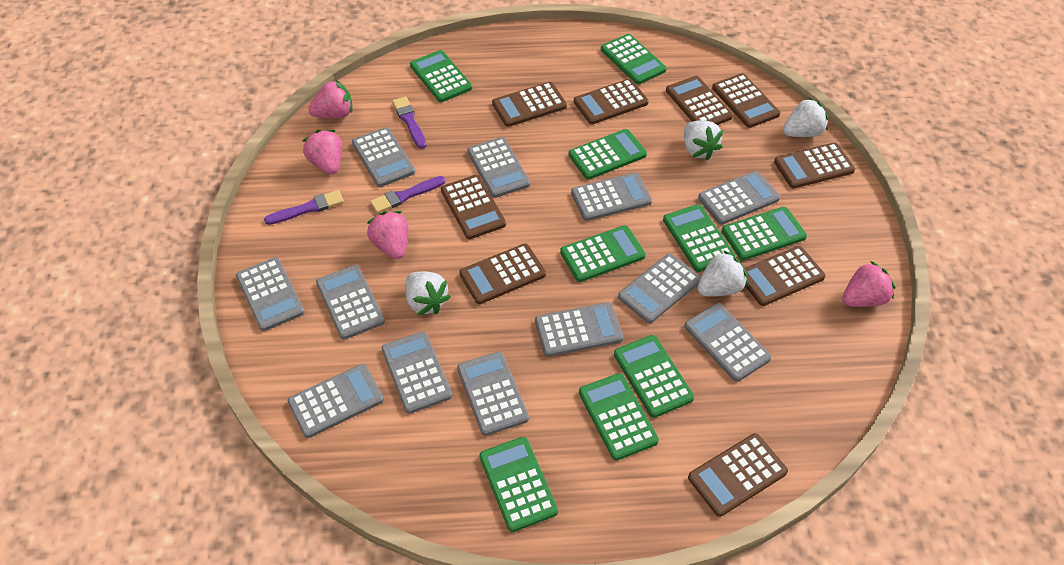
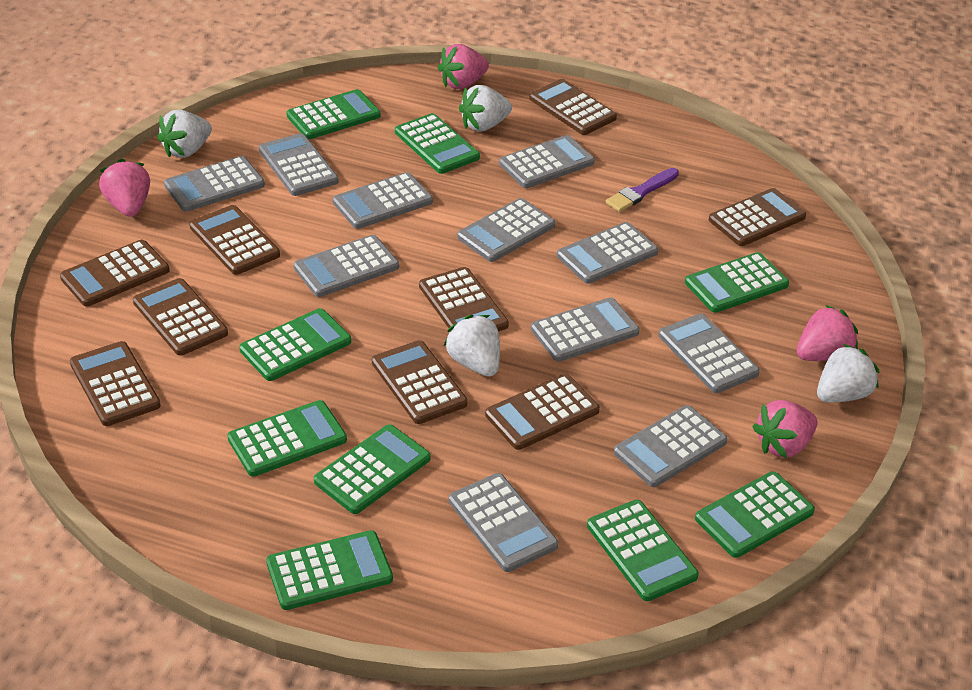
grey calculator: [236,257,305,331] [288,364,384,438] [316,265,385,340] [352,127,415,187] [382,332,452,414] [457,352,529,436] [467,137,530,198] [535,302,623,357] [571,173,652,221] [618,254,701,323] [684,303,771,382] [698,171,780,225] = 12 -> [164,156,265,212] [259,133,339,196] [294,235,399,297] [333,172,433,229] [449,473,558,572] [457,198,555,262] [499,135,595,188] [531,297,640,362] [557,222,658,284] [614,405,728,487] [659,314,760,393] = 11
purple brush: [264,190,344,225] [370,176,445,213] [392,96,427,149] = 3 -> [606,168,679,212] = 1

